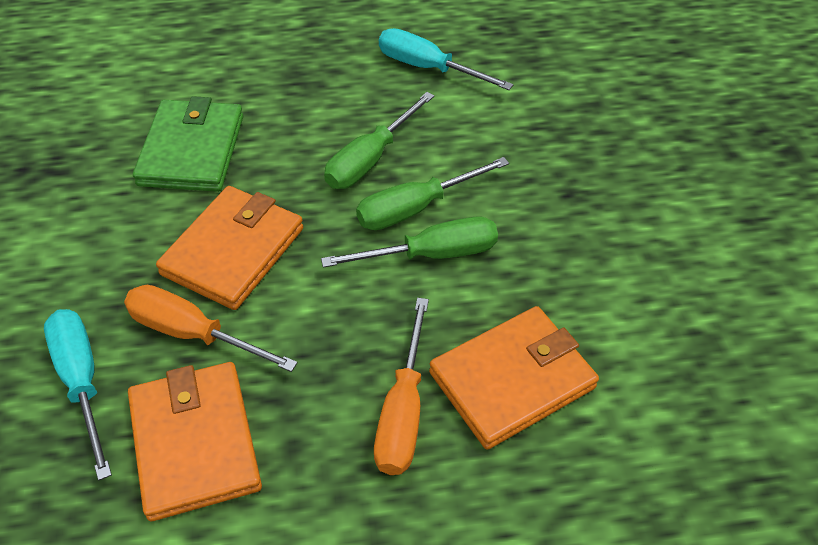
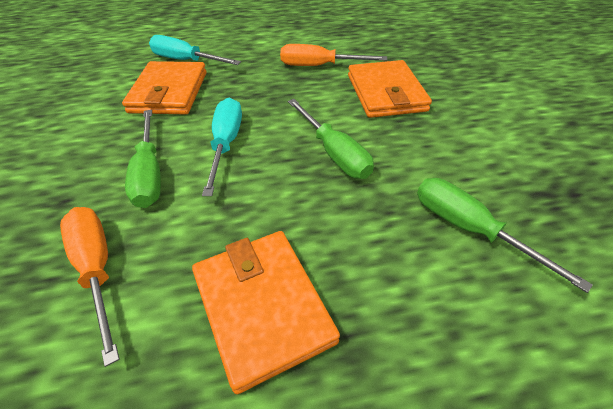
green wallet: [133,96,243,192] = 1 -> none = 0

